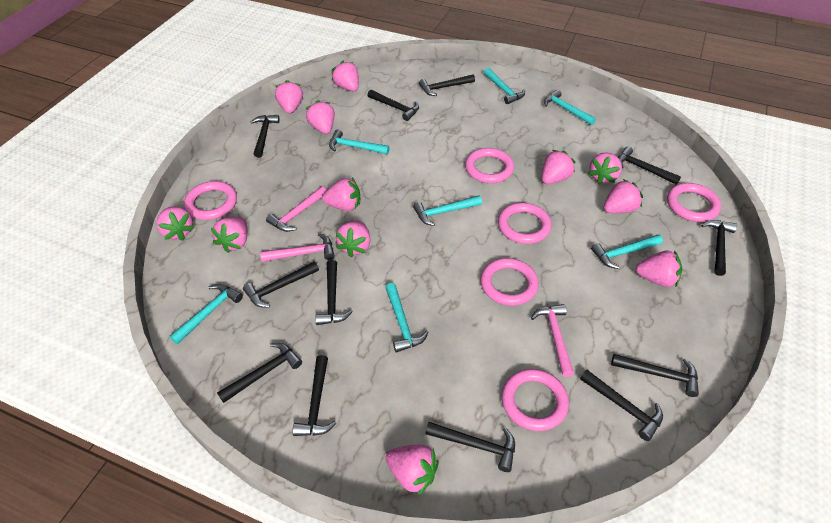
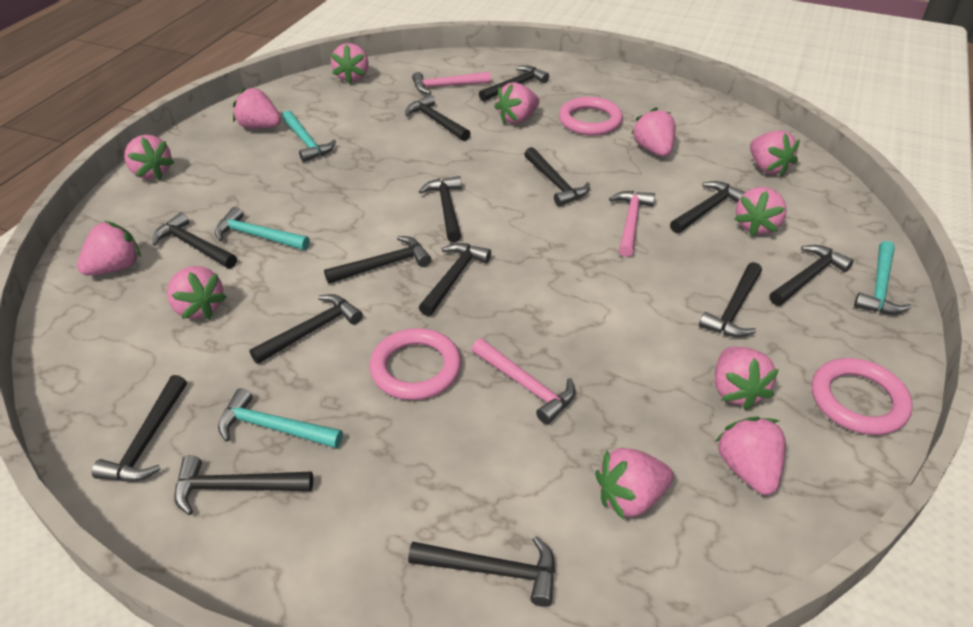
black hammer: [217,343,302,403] [243,261,319,308] [250,115,280,158] [293,355,336,436] [315,260,353,325] [367,90,419,121] [419,74,475,96] [425,422,515,472] [580,370,663,441] [611,354,699,397] [618,146,681,185] [701,220,737,276] = 12 -> [92,375,187,482] [153,212,237,268] [174,455,313,515] [249,294,363,364] [324,236,431,284] [405,95,471,141] [408,536,555,607] [419,176,462,242] [419,243,491,316] [479,66,549,102] [524,147,590,206] [670,181,745,233] [699,262,762,337] [769,245,854,306] = 14
pink ring: [184,181,237,220] [465,148,514,183] [480,258,539,306] [498,203,552,244] [502,369,569,431] [667,183,721,222] = 6 -> [370,328,461,400] [559,97,623,136] [812,358,913,435] = 3
turquoise hammer: [169,284,243,344] [329,129,389,154] [385,283,429,353] [413,196,482,226] [484,68,525,104] [544,89,596,125] [591,234,663,269] = 7 -> [215,207,310,250] [218,388,343,448] [282,110,336,162] [854,241,912,314] = 4

